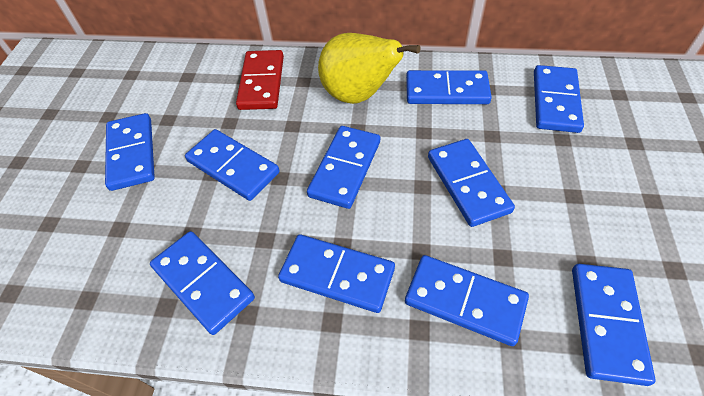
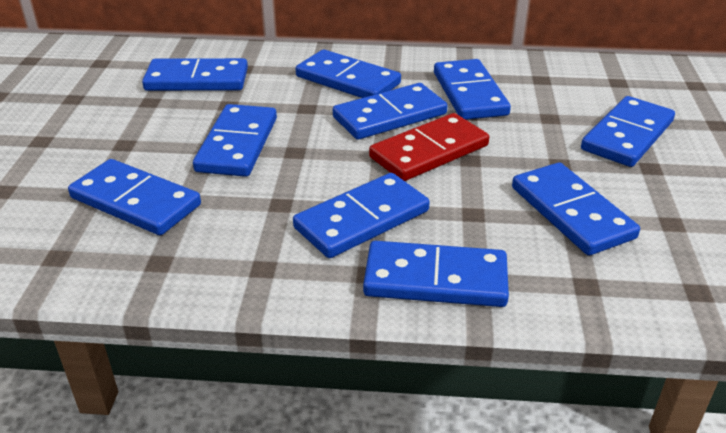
yellow pear: [318,33,421,104] = 1 -> none = 0

